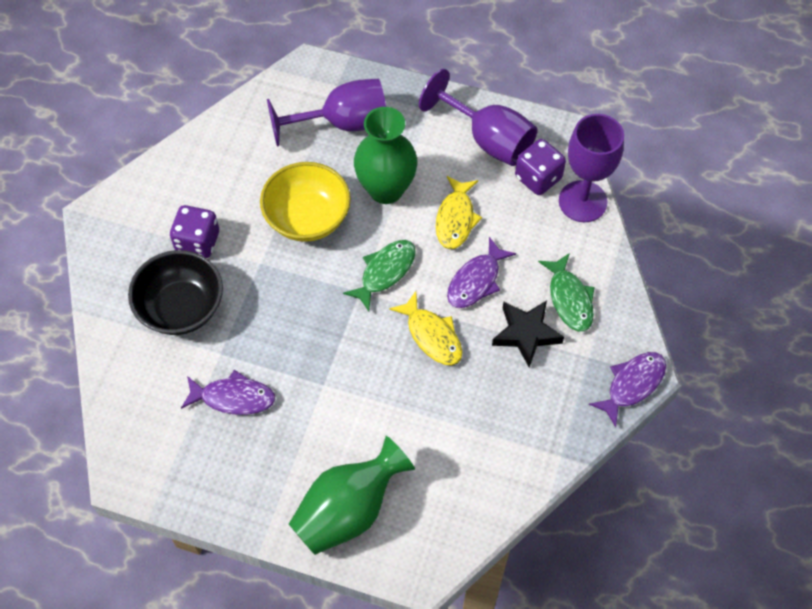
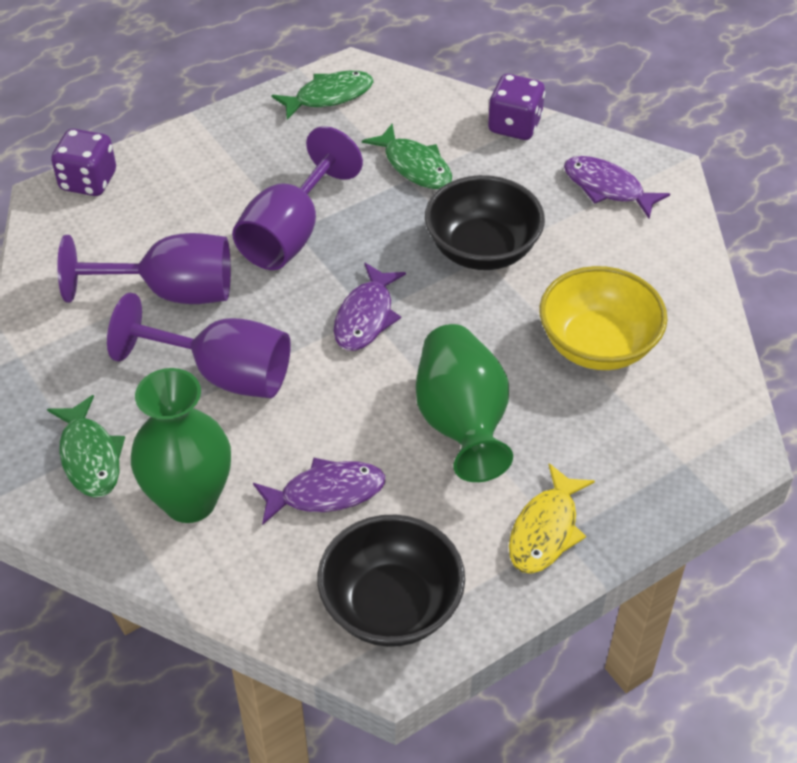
black bowl: [128,250,223,335] = 1 -> [317,515,465,647] [425,175,545,270] = 2
black star: [492,300,564,367] = 1 -> none = 0
green fish: [343,240,416,312] [538,253,595,332] = 2 -> [47,395,125,498] [271,71,374,120] [362,124,452,189] = 3
yellow fish: [389,291,462,366] [436,176,482,249] = 2 -> [509,463,595,574] = 1

